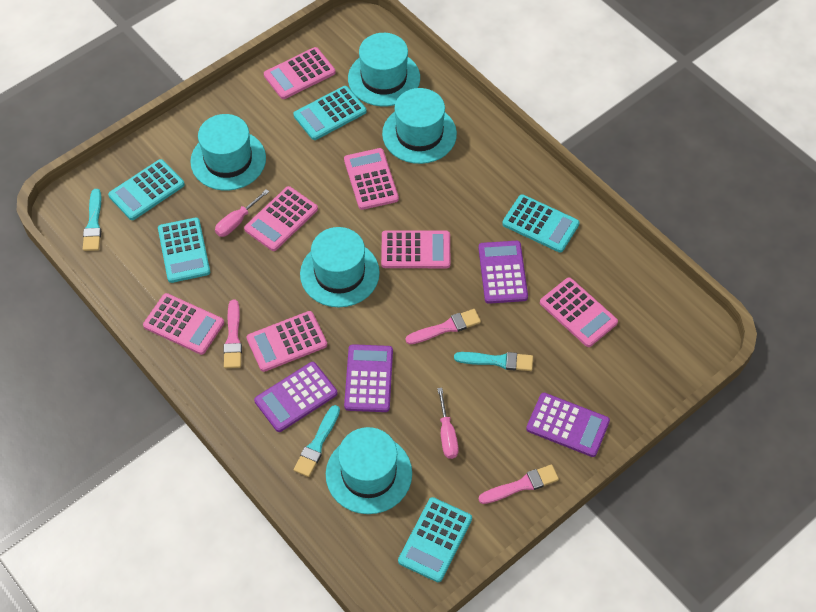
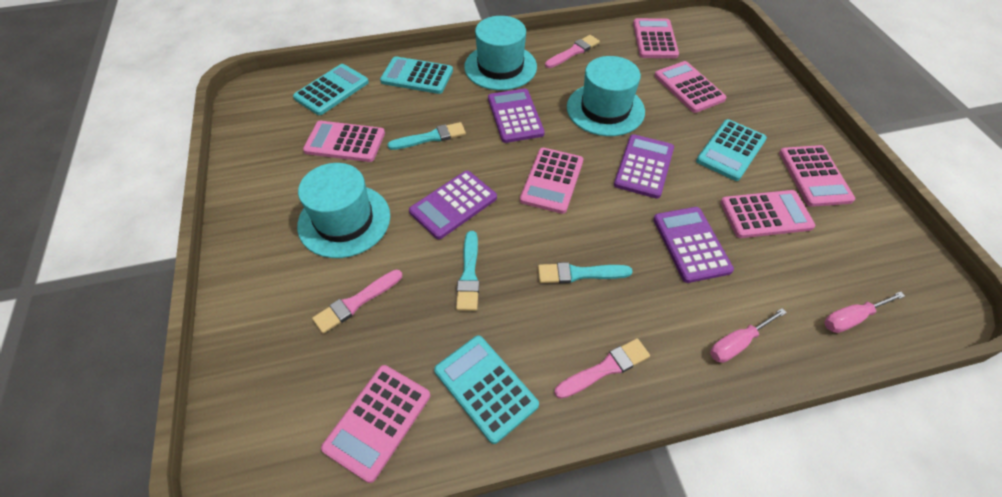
turquoise calculator: [108,159,185,220] [158,217,210,283] [293,86,367,140] [398,497,472,582] [502,194,580,252] = 5 -> [293,64,369,115] [380,56,453,94] [434,335,539,444] [696,119,767,181] = 4
turquoise hat: [190,114,266,191] [300,227,380,307] [326,427,412,514] [348,33,420,106] [382,88,457,164] = 5 -> [297,163,390,258] [464,16,537,90] [567,56,645,136] = 3

